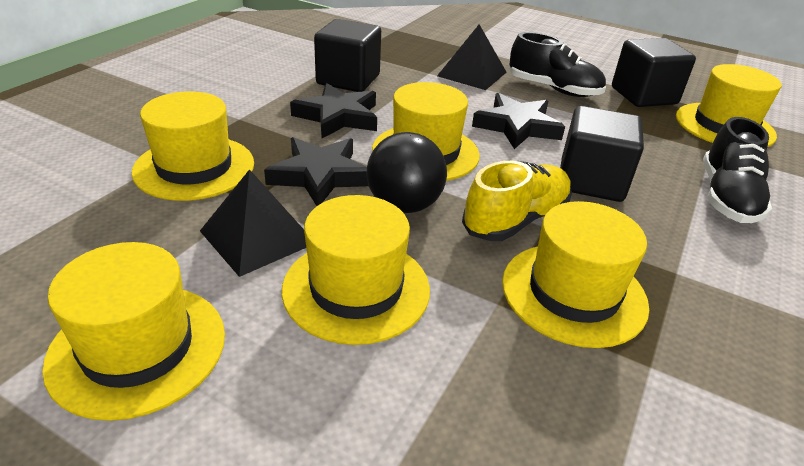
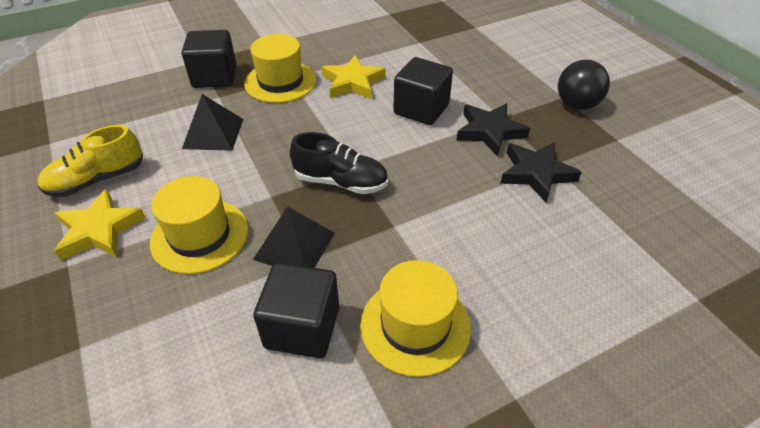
black shoe: [509,32,606,97] [703,117,772,223] = 2 -> [290,132,388,194] = 1
black star: [264,137,369,206] [290,83,377,138] [472,93,565,149] = 3 -> [456,103,530,157] [500,142,582,202] = 2
yellow hat: [42,242,225,421] [132,91,254,201] [282,195,430,345] [372,82,480,181] [502,201,649,348] [676,64,782,147] = 6 -> [150,176,248,274] [244,34,317,103] [360,260,471,377] = 3
yellow star: none = 0 -> [54,189,146,260] [322,55,386,99] = 2

